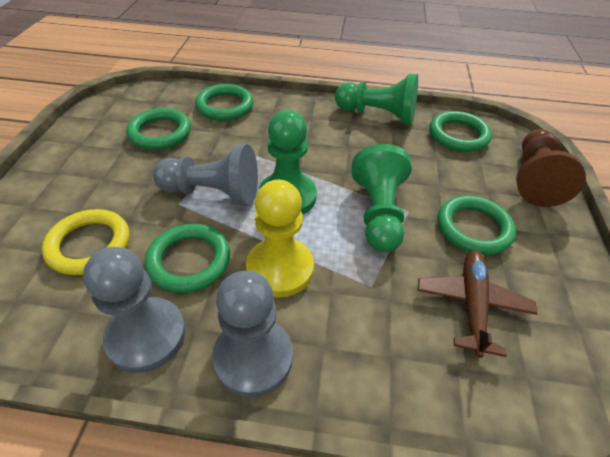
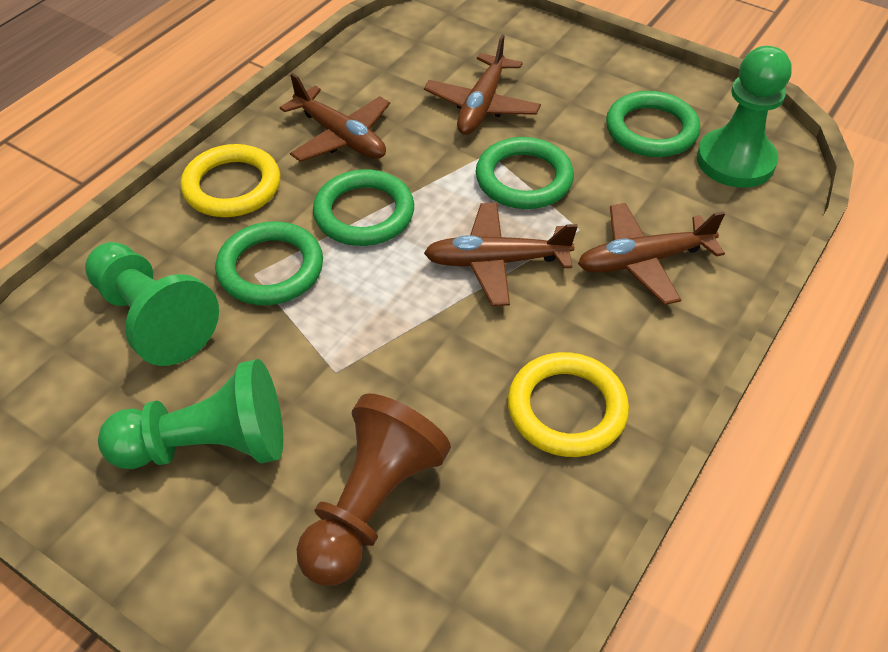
brown plane: [418,250,538,358] = 1 -> [280,73,390,162] [424,34,541,135] [424,203,578,306] [578,203,725,305] = 4
green ring: [126,108,191,150] [145,224,230,293] [195,84,253,121] [430,111,492,152] [438,196,516,255] = 5 -> [215,222,323,305] [313,169,414,246] [476,137,574,209] [606,91,700,157] = 4
grey pawn: [83,247,186,373] [153,144,258,205] [212,271,293,397] = 3 -> none = 0
yellow pawn: [246,180,314,297] = 1 -> none = 0
yellow ring: [42,209,129,275] = 1 -> [181,144,280,217] [508,352,629,457] = 2

